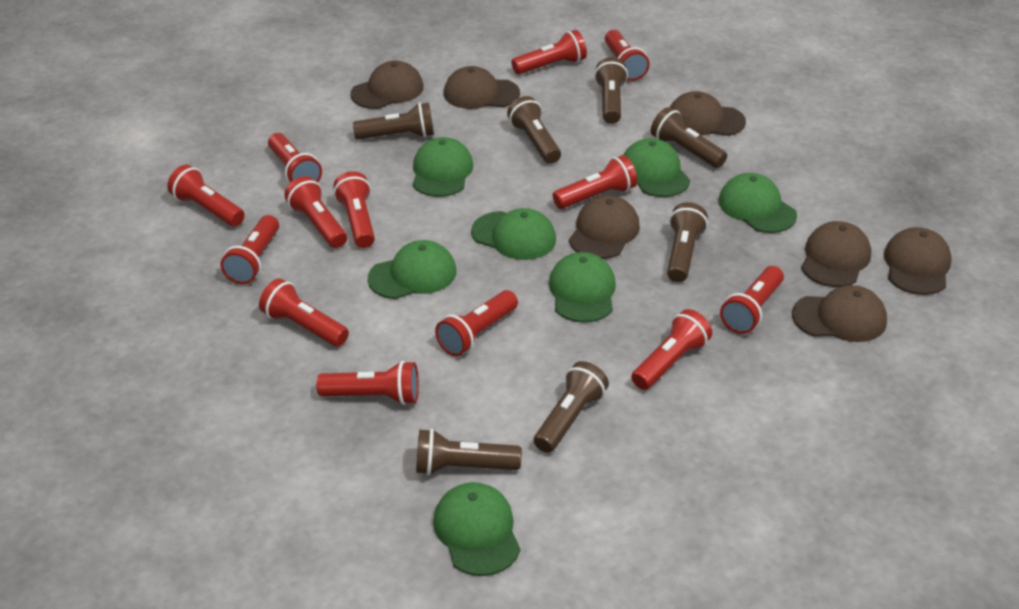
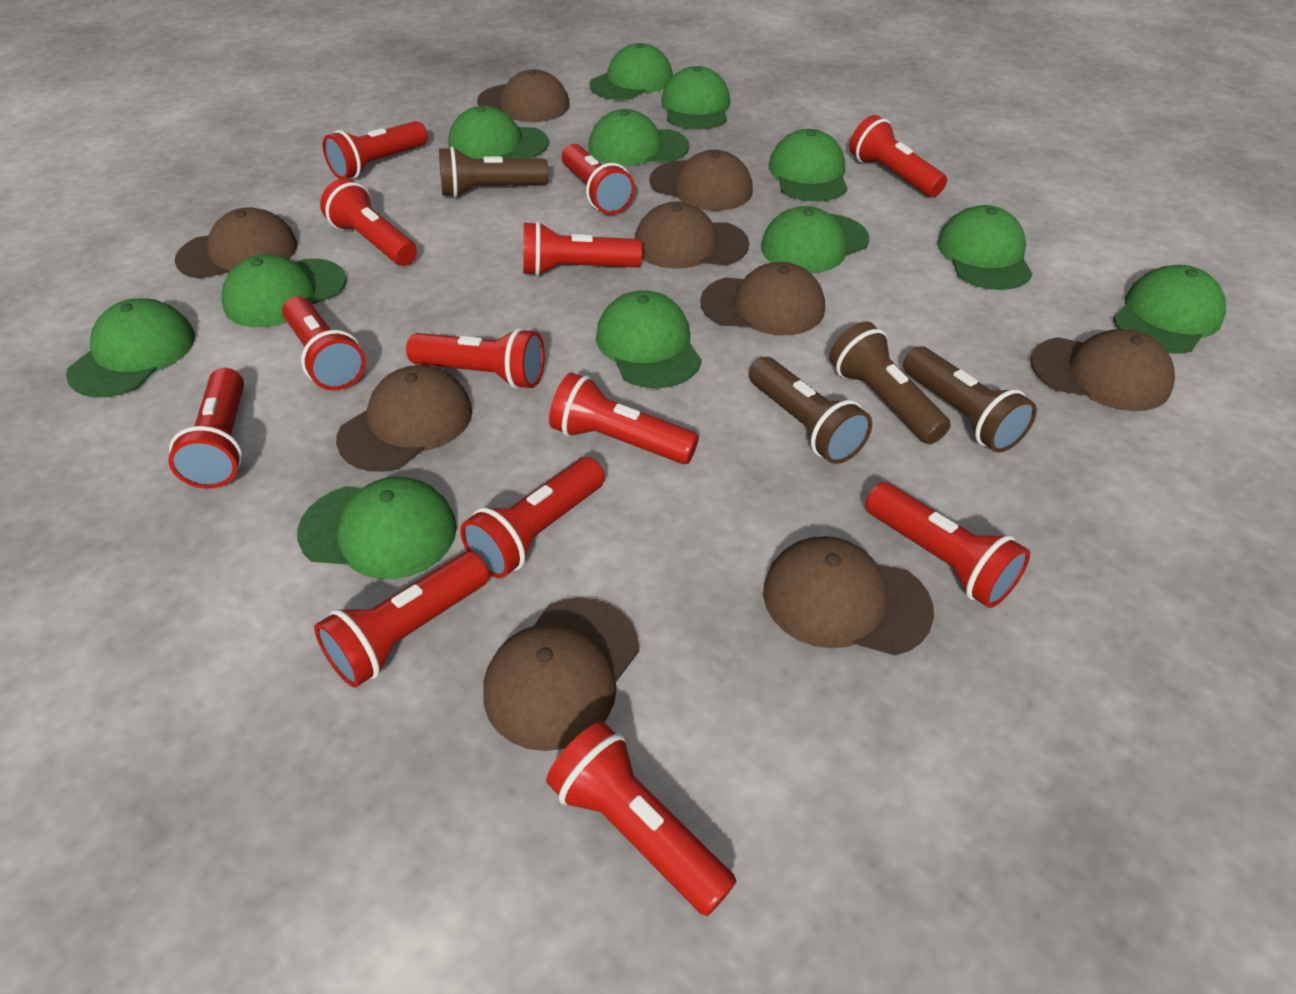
brown cap: [350,61,424,109] [444,66,520,109] [569,195,640,259] [670,91,746,136] [792,285,887,342] [801,221,871,287] [884,227,952,295] = 7 -> [174,207,298,279] [336,365,472,472] [477,70,570,122] [483,597,639,751] [634,202,749,269] [649,150,753,211] [700,262,825,335] [763,536,934,655] [1030,329,1175,411] = 9
brown flashlight: [353,102,434,140] [416,429,522,476] [507,96,561,164] [534,361,609,453] [594,57,628,124] [651,107,727,168] [667,202,708,282] = 7 -> [439,147,549,198] [749,357,872,464] [829,321,951,444] [903,346,1037,453] = 4
green cap: [368,240,456,299] [413,137,473,197] [433,482,520,576] [471,208,556,260] [549,252,616,323] [623,138,690,197] [718,173,797,233] = 7 -> [66,298,195,398] [221,254,346,327] [297,477,457,579] [448,106,549,159] [588,109,689,166] [589,43,673,100] [596,290,702,388] [661,66,730,130] [761,206,870,273] [769,129,847,202] [937,205,1033,290] [1113,265,1226,354] = 12

